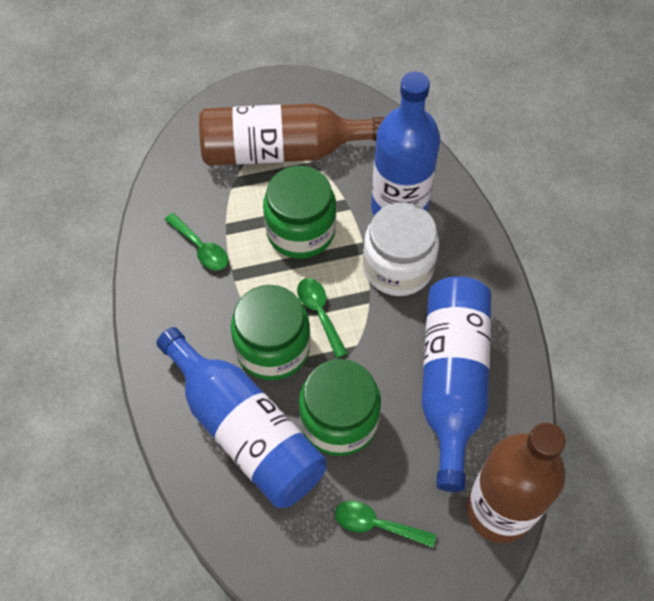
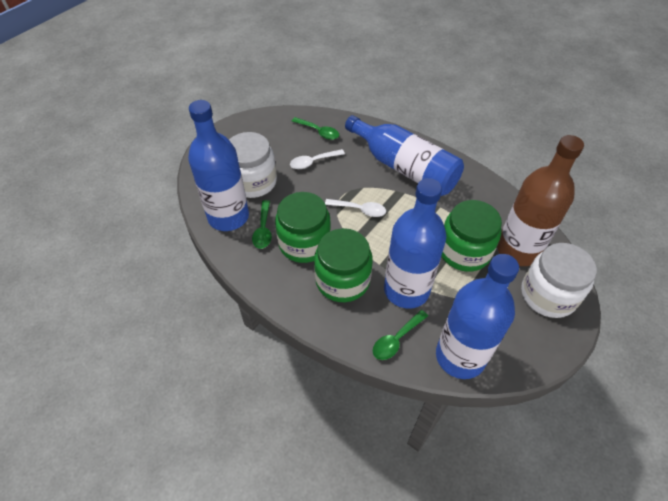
blue bottle: [156,327,327,508] [371,71,440,216] [421,276,491,492] = 3 -> [188,100,249,231] [345,115,464,196] [384,178,446,309] [436,254,519,379] = 4
brown bottle: [199,103,385,166] [466,422,566,543] = 2 -> [497,135,584,266] = 1
white jar: [363,202,439,296] = 1 -> [229,132,277,198] [521,243,597,318] = 2
white spoon: none = 0 -> [290,149,345,169] [325,199,386,217] = 2

